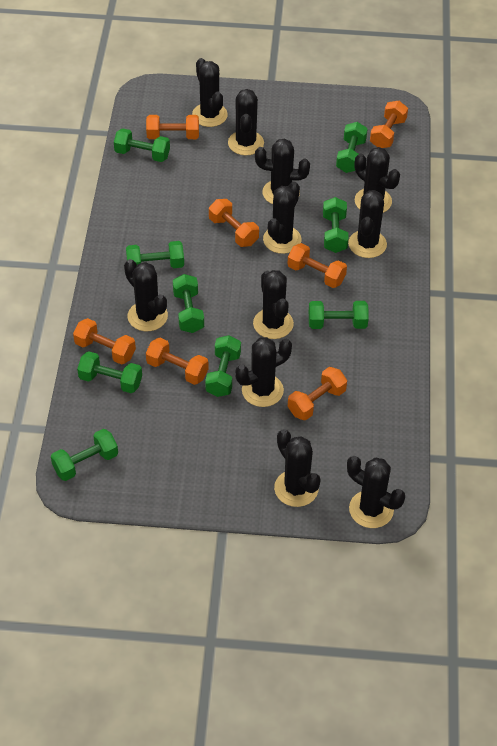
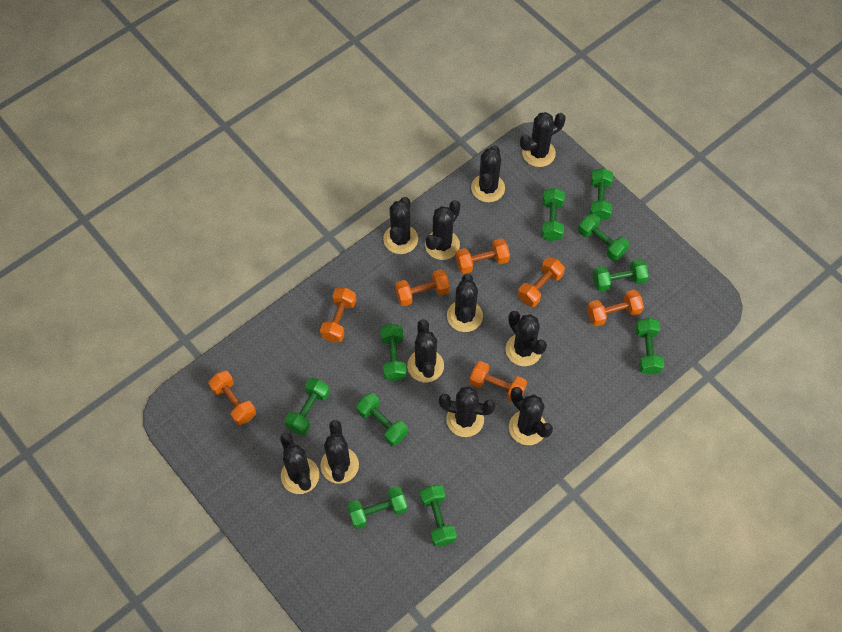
green dumbbell: [51,429,118,481] [77,351,142,393] [114,128,170,162] [126,241,184,268] [173,274,204,333] [205,335,241,397] [309,301,369,329] [323,197,349,253] [336,122,368,173] = 9 -> [285,378,330,435] [347,486,408,529] [356,393,408,446] [380,324,407,381] [420,485,457,547] [541,188,565,241] [578,213,629,261] [589,168,613,221] [593,259,649,292] [635,318,664,375] = 10

